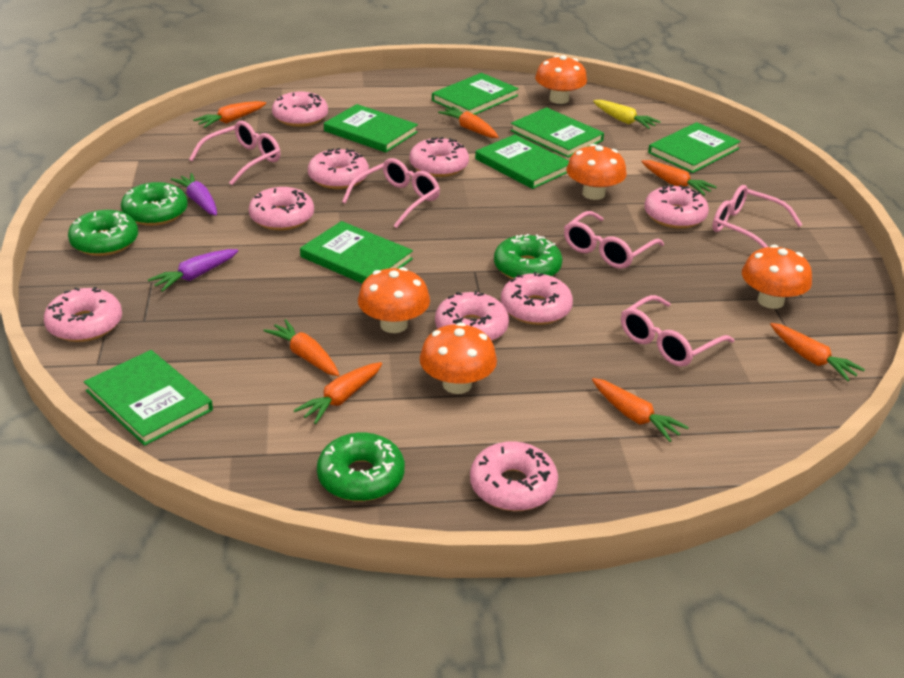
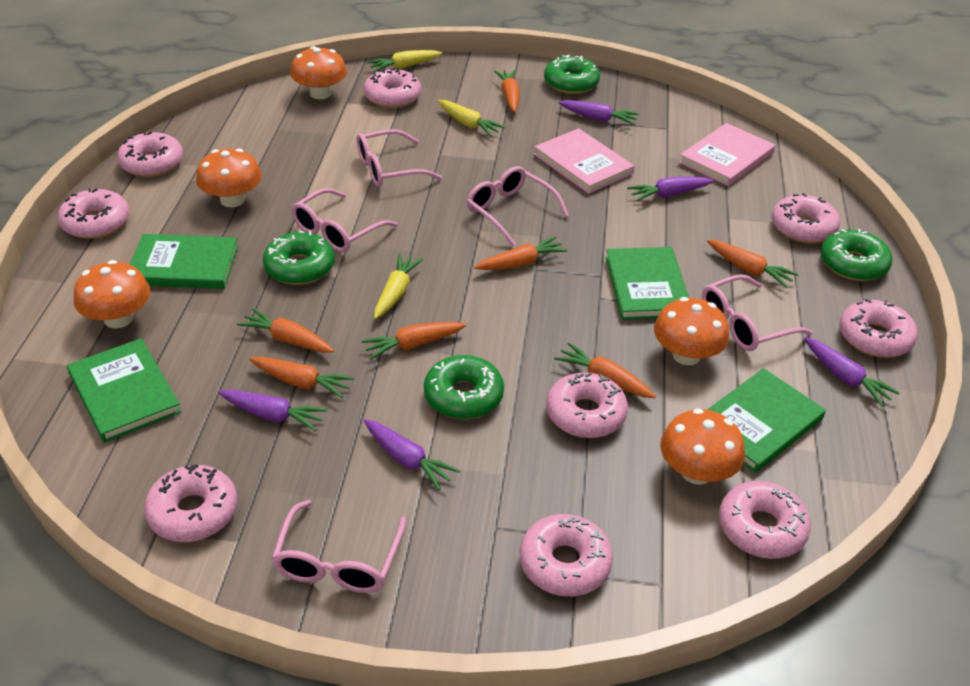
green book: [84,350,213,446] [300,221,413,284] [324,104,418,153] [432,73,519,115] [475,134,569,189] [510,107,604,158] [648,122,741,173] = 7 -> [67,338,181,443] [129,234,238,289] [605,247,689,320] [707,368,826,473] = 4
pink book: none = 0 -> [534,128,635,194] [679,123,775,186] = 2
purple carrot: [148,249,238,292] [170,173,217,216] = 2 -> [218,389,328,431] [364,419,460,490] [558,100,639,125] [627,177,713,201] [804,337,900,406] = 5
yellow carrot: [593,100,661,129] = 1 -> [367,50,442,72] [374,253,424,319] [438,100,505,136] = 3

